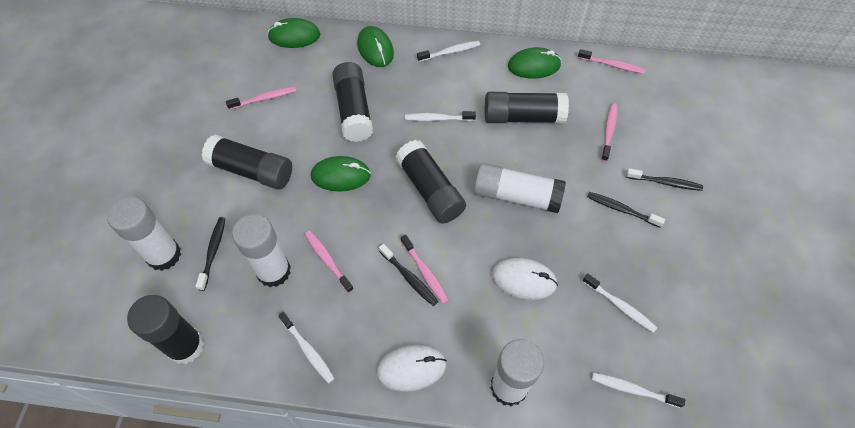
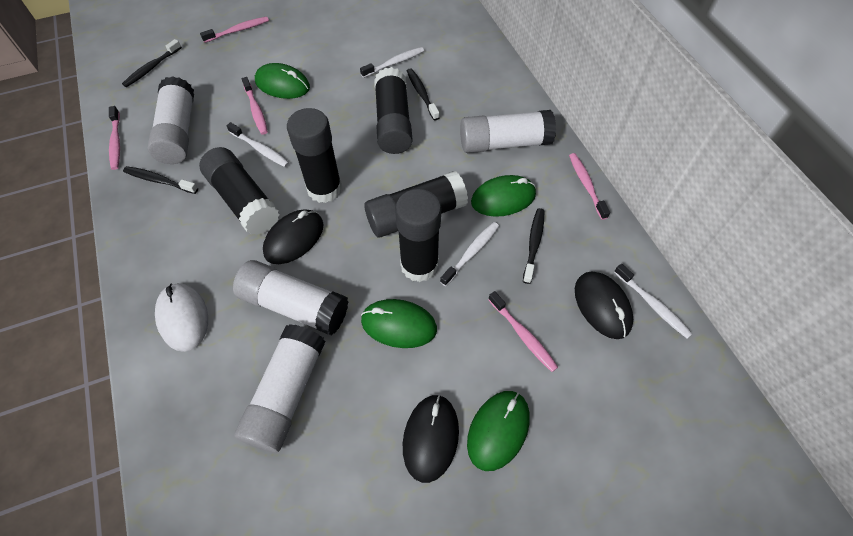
black mouse: none = 0 -> [263,209,323,264] [403,394,459,483] [575,272,633,339] = 3
white mouse: [376,345,447,392] [492,258,558,300] = 2 -> [155,283,208,352] = 1
white toothbrush: [278,312,335,384] [405,111,476,121] [417,41,480,62] [582,274,657,333] [592,373,685,408] = 5 -> [226,122,289,167] [360,47,424,78] [440,222,499,286] [614,264,693,338] = 4

